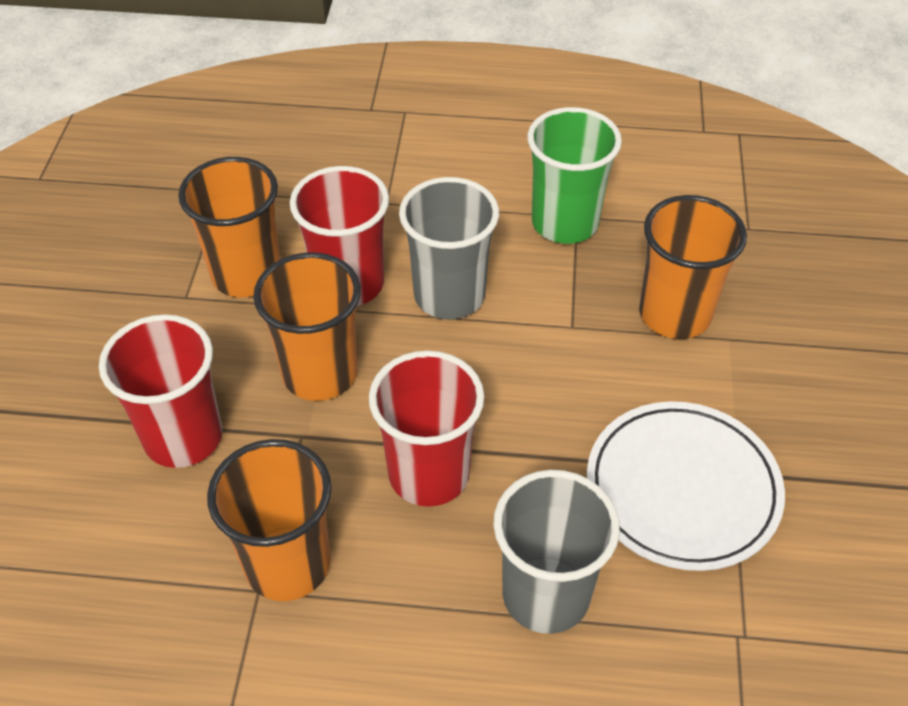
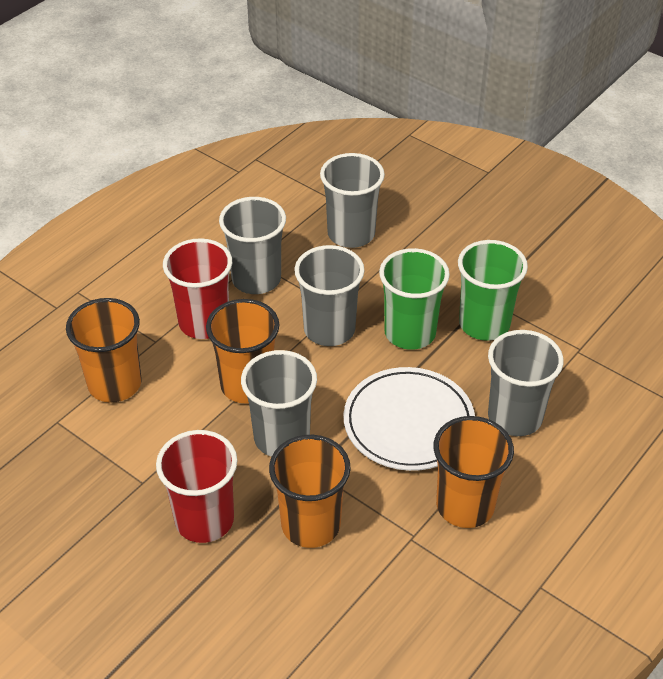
green cup: [527,107,622,244] = 1 -> [379,248,450,350] [458,240,528,341] = 2
grey cup: [399,177,499,319] [493,470,620,634] = 2 -> [219,197,286,294] [241,350,317,457] [294,245,365,346] [320,153,385,248] [488,330,564,436] = 5
red cup: [99,314,222,468] [290,166,389,306] [369,350,485,507] = 3 -> [156,430,238,543] [163,238,232,339] = 2

